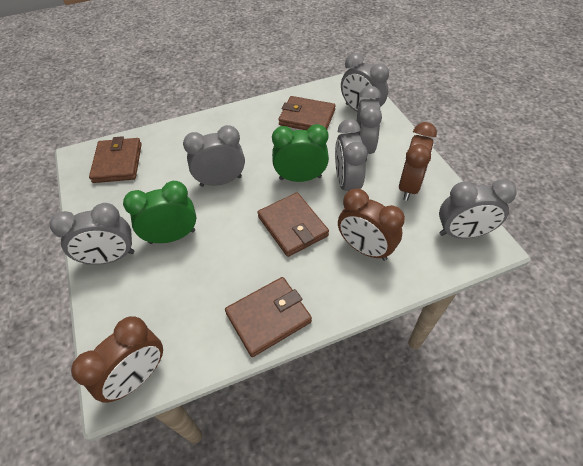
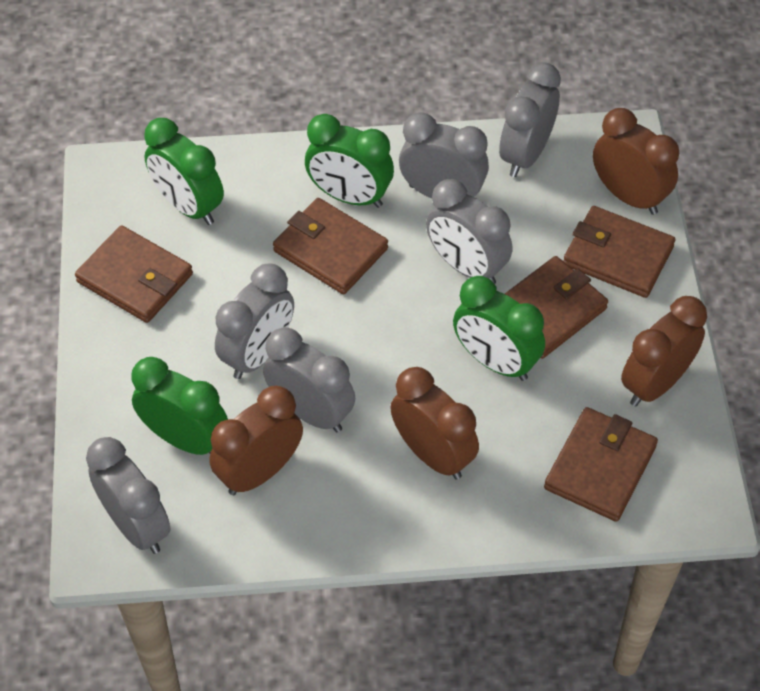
brown clock: [71,316,163,403] [338,189,405,261] [399,122,437,201] = 3 -> [209,386,303,495] [390,367,479,479] [593,108,679,215] [621,296,707,407] = 4
brown wallet: [89,136,142,183] [225,277,312,357] [257,192,329,257] [278,96,336,130] = 4 -> [75,225,193,323] [273,198,388,294] [505,256,608,359] [544,407,658,522] [563,206,676,298] = 5
green clock: [123,181,196,244] [272,124,329,182] = 2 -> [131,357,228,455] [144,118,224,225] [305,114,394,208] [453,276,545,381] = 4

